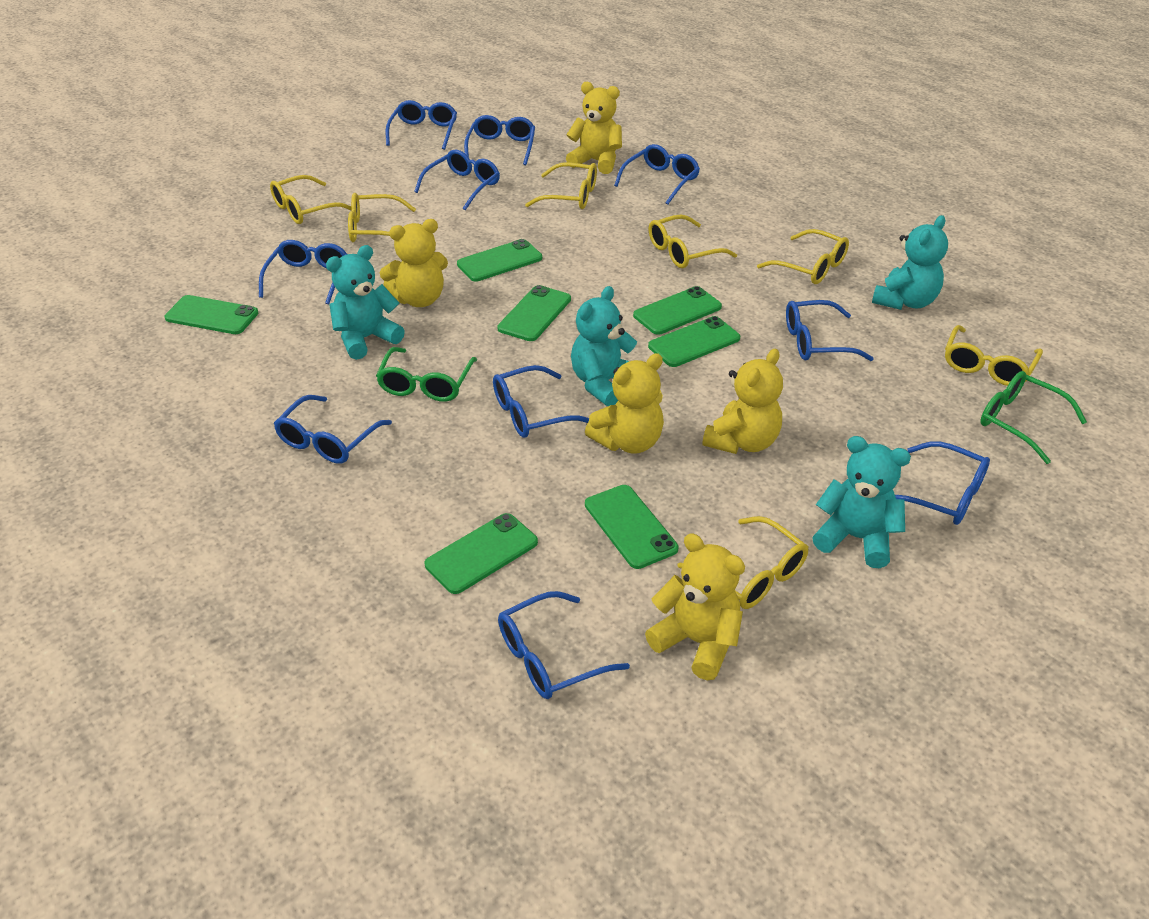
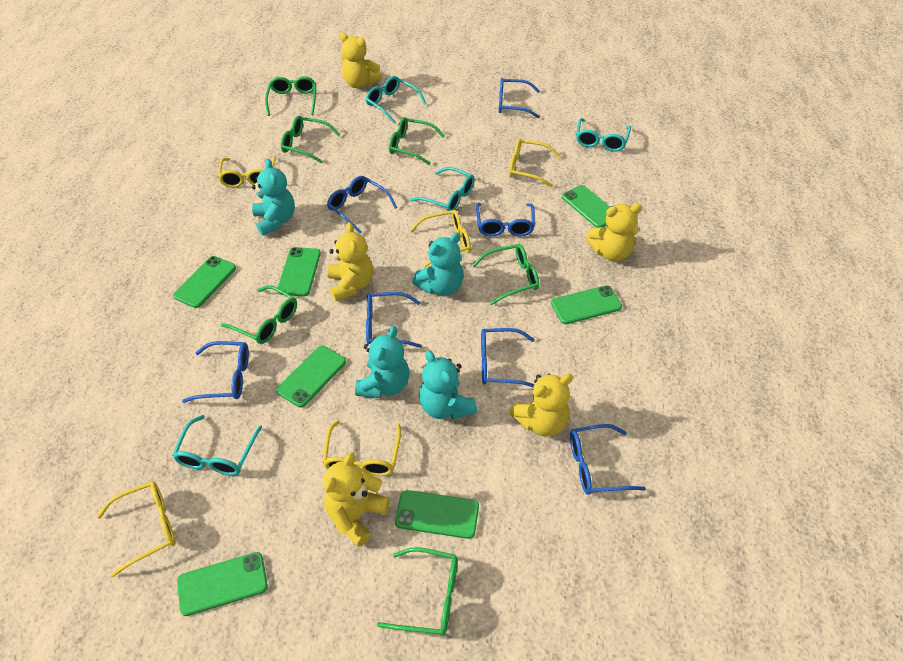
blue glasses: [259,240,347,304] [274,395,392,464] [386,100,457,150] [414,149,500,210] [464,115,535,165] [493,365,589,438] [498,591,630,699] [614,144,700,205] [786,300,874,361] [895,441,990,525] = 10 -> [182,341,249,403] [327,176,397,234] [366,292,422,348] [476,203,535,237] [481,328,535,387] [499,78,540,118] [570,424,646,495] = 7
green glasses: [376,347,477,402] [980,371,1087,464] = 2 -> [221,285,297,344] [265,76,316,116] [281,116,340,164] [377,547,458,635] [389,117,445,165] [472,244,539,305] = 6
turquoise glasses: none = 0 -> [172,415,262,476] [366,76,426,124] [410,167,475,211] [576,118,631,152] = 4
yellow glasses: [270,175,352,224] [348,193,416,242] [525,162,597,209] [648,215,737,268] [677,516,808,609] [757,229,849,284] [945,325,1043,386] = 7 -> [97,481,175,577] [218,156,276,188] [322,420,401,476] [409,210,471,267] [509,138,560,188] = 5

